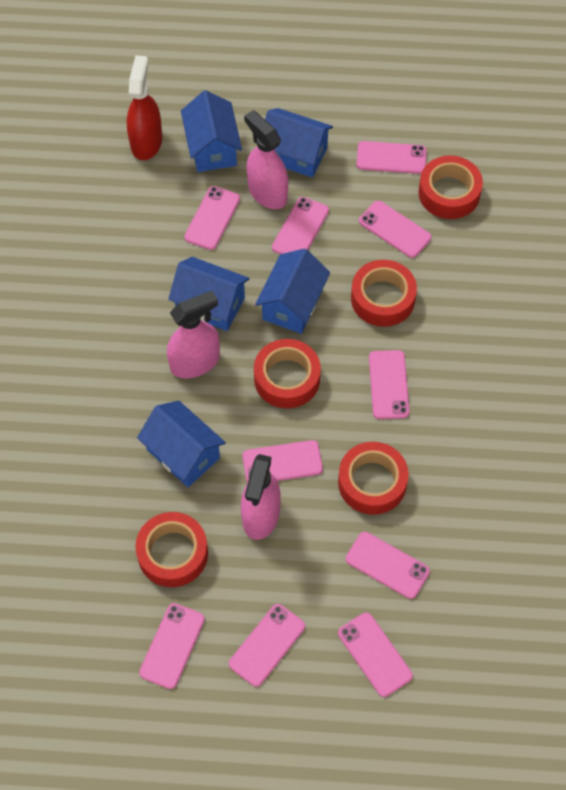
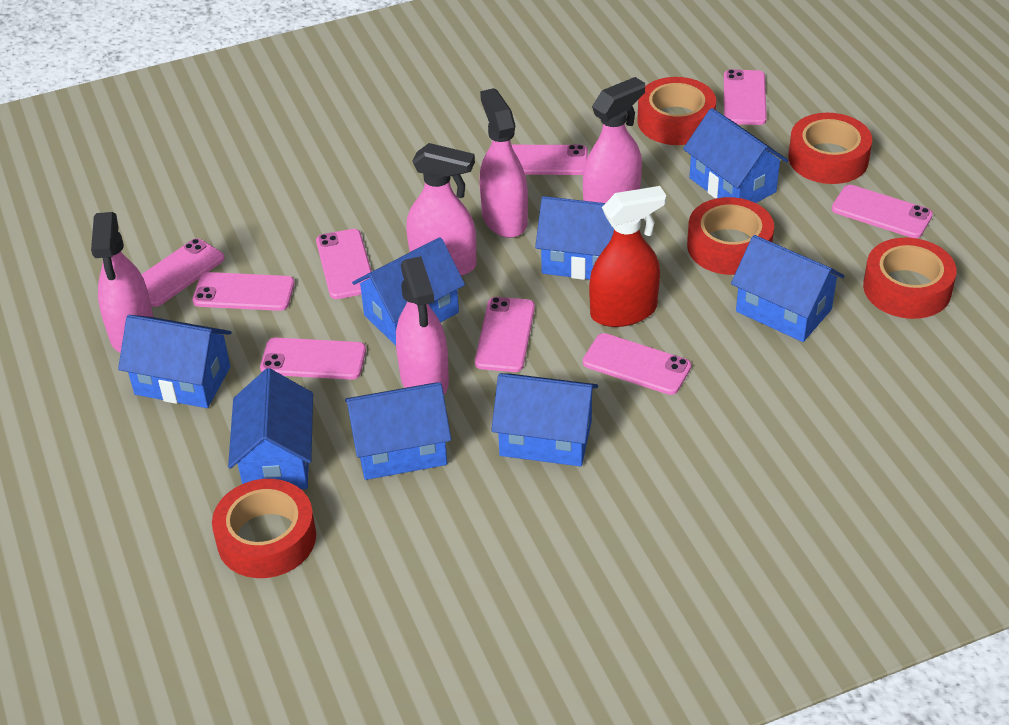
blue house: [137,400,226,487] [168,257,250,331] [181,90,242,172] [255,249,330,334] [265,108,333,177] = 5 -> [118,315,232,408] [228,368,313,489] [345,382,451,480] [352,237,465,346] [491,373,598,466] [535,196,614,280] [683,108,788,203] [731,235,844,342] = 8
pink phone: [139,603,205,689] [184,186,240,250] [229,604,305,687] [243,440,323,482] [272,197,329,254] [338,612,413,697] [346,532,430,599] [357,141,427,174] [359,201,432,258] [369,350,410,419] = 10 -> [141,239,225,307] [192,272,295,311] [260,338,366,380] [316,229,372,299] [475,297,535,372] [512,145,588,175] [583,333,691,395] [724,69,767,125] [832,185,933,238] = 9
pink spray bottle: [167,291,220,378] [241,454,281,540] [244,110,288,209] = 3 -> [91,212,153,353] [396,256,449,394] [406,143,476,276] [479,88,528,238] [583,77,645,203] = 5

